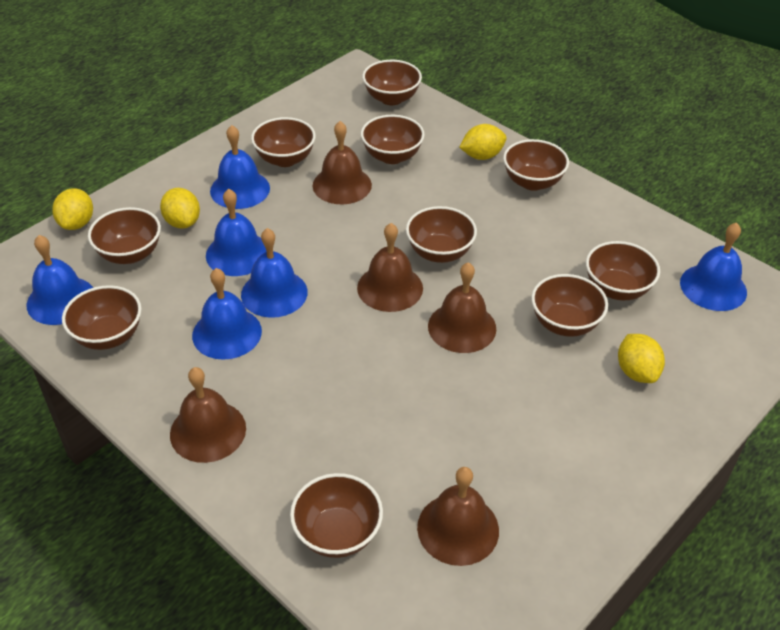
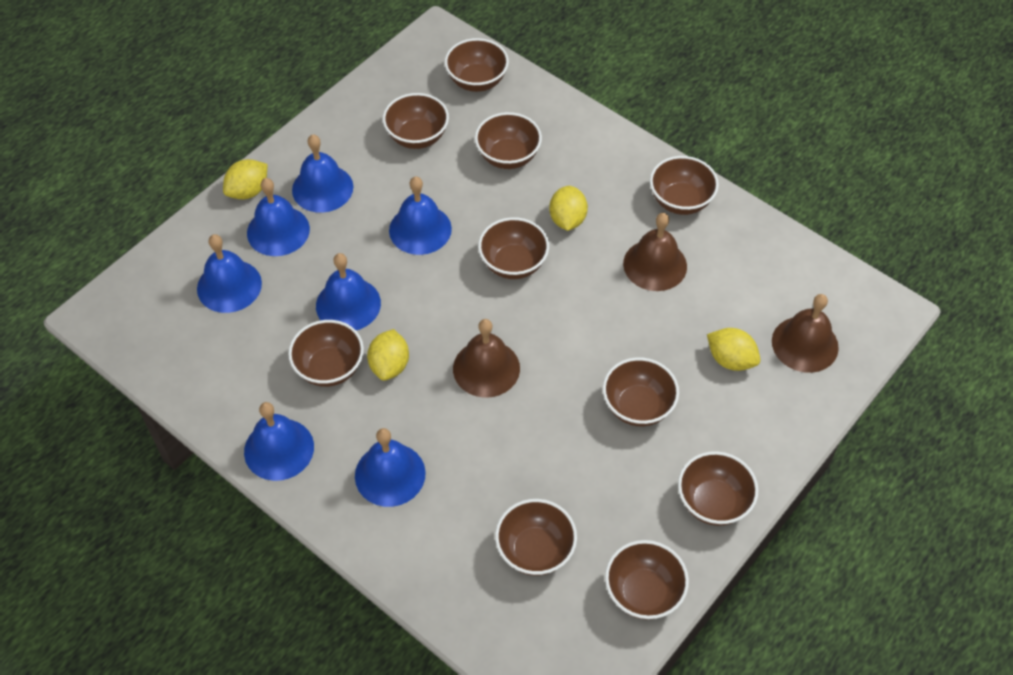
blue bell: [27,235,93,325] [192,268,262,360] [206,189,266,276] [210,125,270,209] [241,228,308,318] [680,223,747,311] = 6 -> [197,234,262,313] [244,402,314,481] [247,178,310,256] [292,134,353,213] [316,253,381,330] [355,428,426,507] [389,176,452,255] = 7
brown bell: [170,367,246,463] [313,121,372,204] [357,223,423,312] [417,467,499,566] [428,262,496,353] = 5 -> [453,319,520,398] [623,213,687,291] [772,294,839,373] = 3

